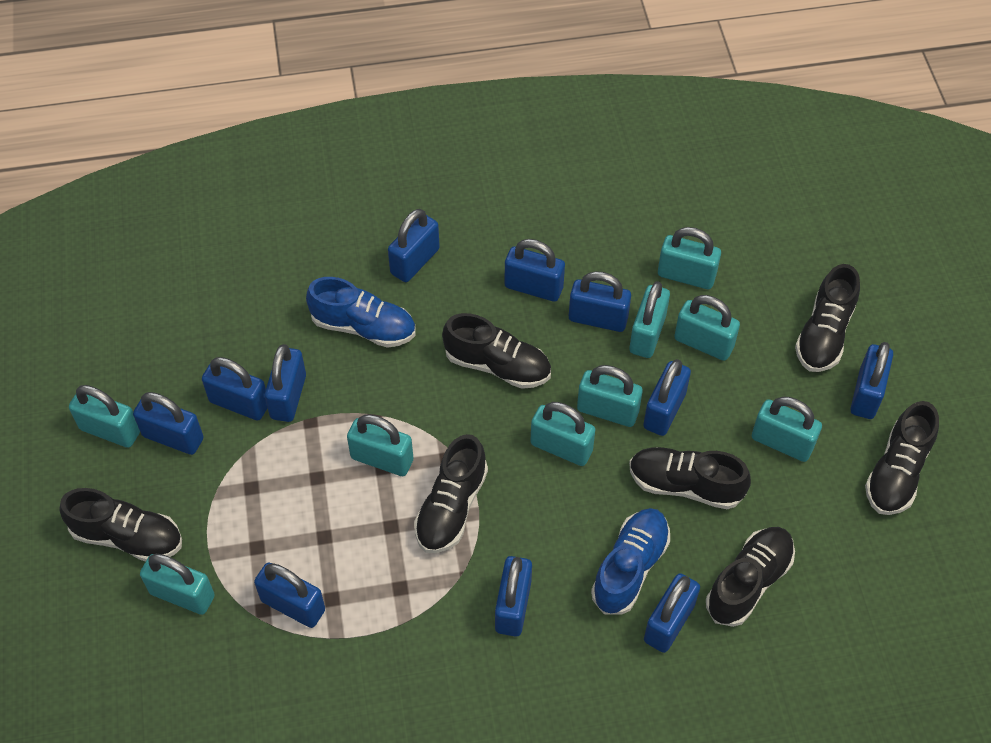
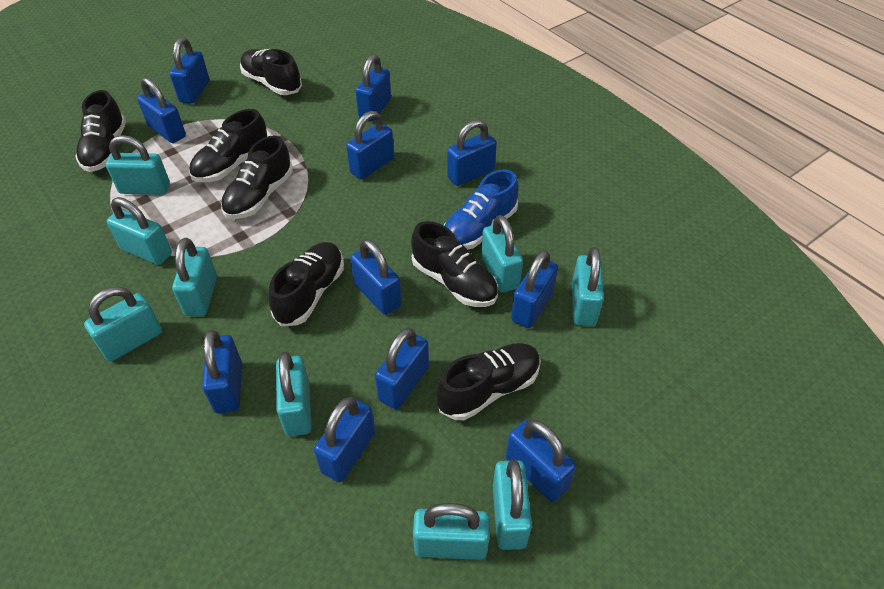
blue shoe: [306,277,415,348] [591,508,670,615] = 2 -> [444,169,519,249] = 1

